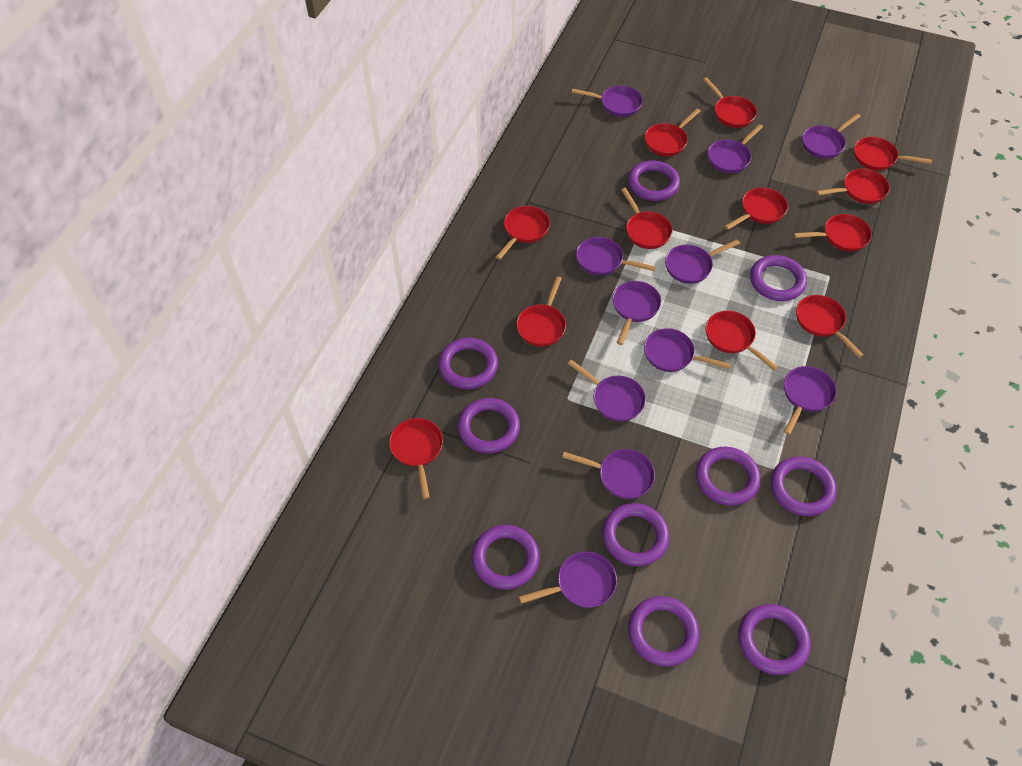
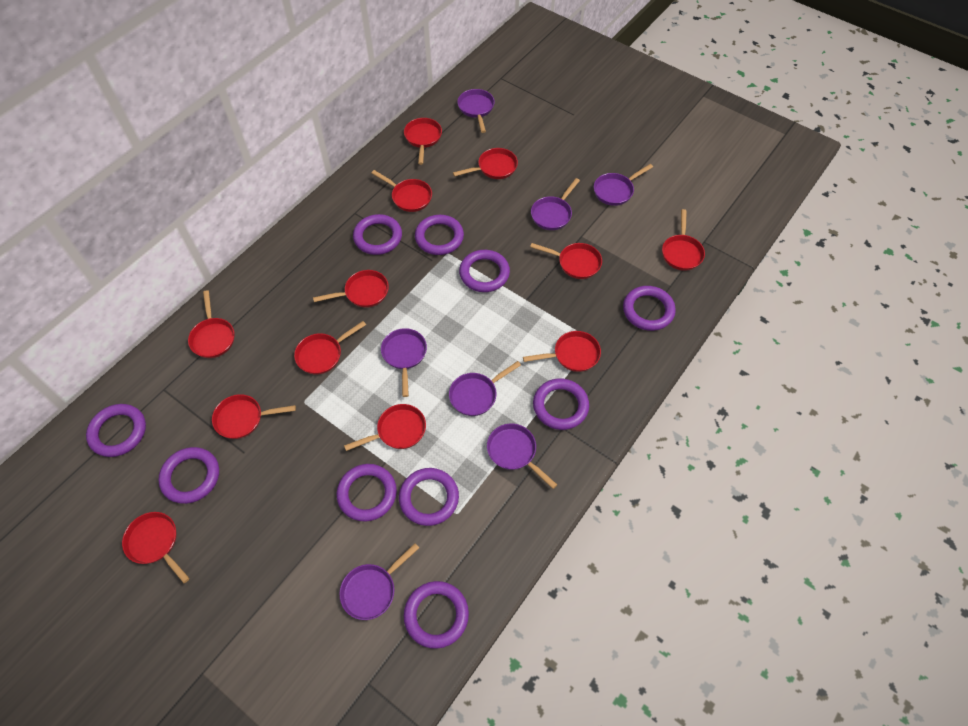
purple pan: [519,551,617,608] [562,449,655,499] [568,360,646,422] [572,85,643,117] [576,237,656,276] [612,281,661,345] [644,328,731,372] [665,239,740,284] [708,124,763,173] [784,366,837,435] [802,114,860,159] = 11 -> [339,543,419,620] [381,328,427,397] [449,361,521,416] [457,89,495,133] [487,423,557,489] [531,178,580,230] [594,164,653,206] = 7

